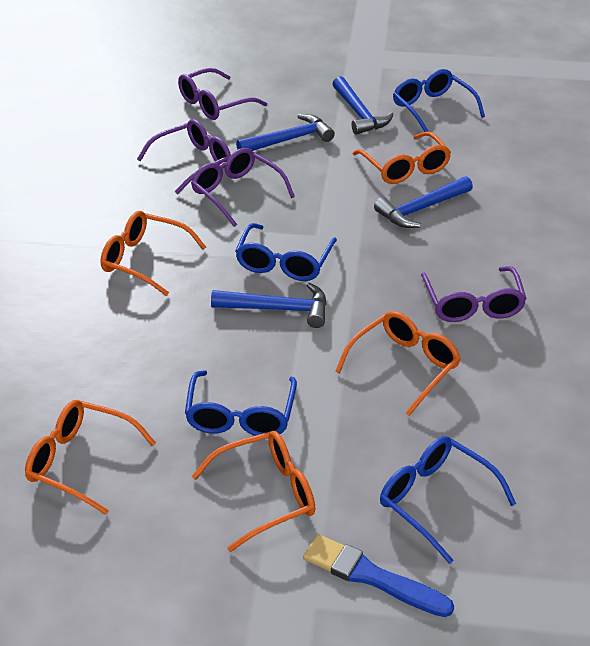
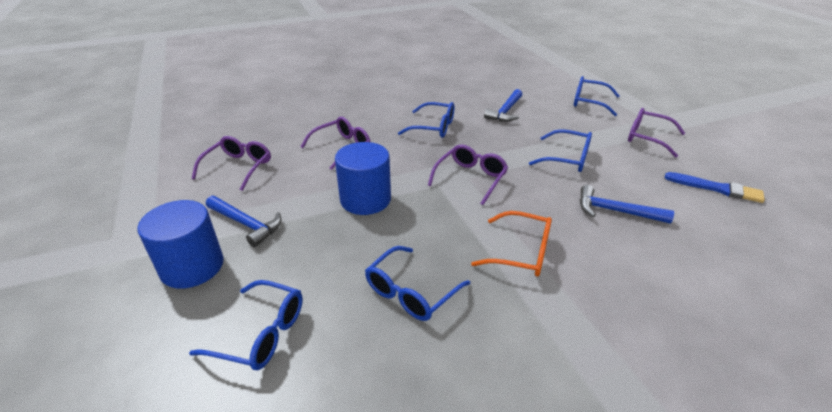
blue cylinder: none = 0 -> [138,200,224,289] [335,142,391,215] = 2
blue glasses: [185,370,297,436] [235,223,337,281] [380,436,516,564] [393,69,485,132] = 4 -> [189,280,303,370] [365,246,470,321] [398,102,454,138] [529,129,592,172] [574,76,619,116] = 5
blue hammer: [211,283,327,328] [236,114,335,151] [332,76,394,135] [374,176,473,228] = 4 -> [206,196,282,247] [484,89,522,122] [580,185,674,224] = 3
orange glasses: [25,400,156,515] [101,211,206,296] [192,431,315,552] [335,311,461,416] [353,131,451,184] = 5 -> [471,211,552,276] = 1

